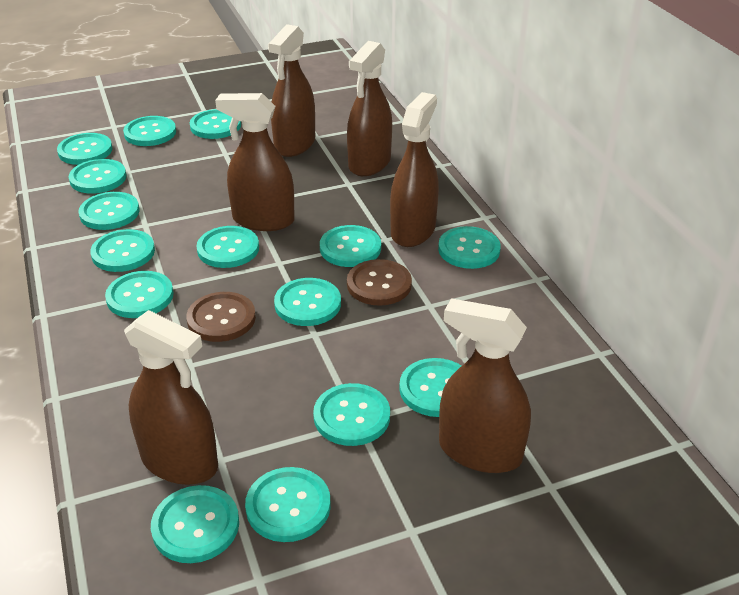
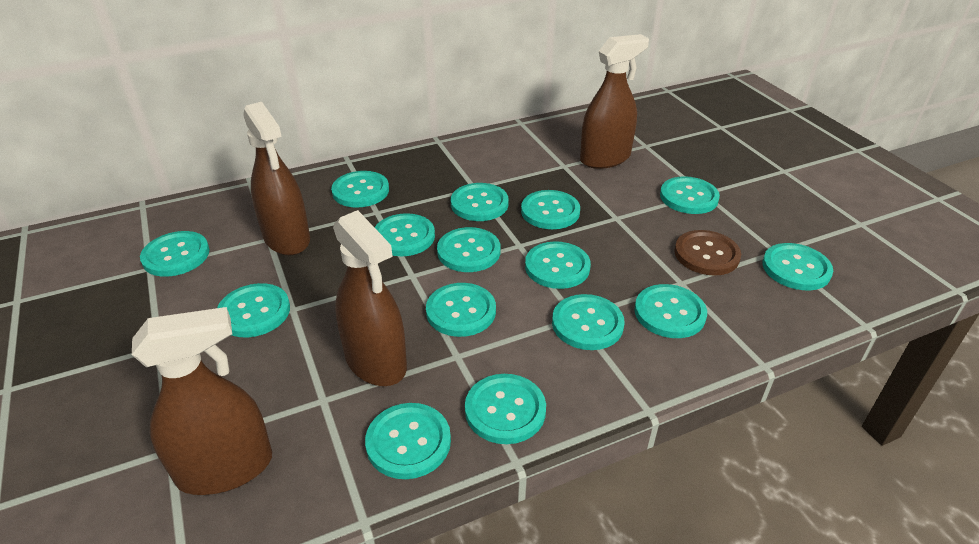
brown button: [186,292,256,342] [347,259,412,306] = 2 -> [674,230,741,275] = 1
brown spray bottle: [124,310,218,485] [215,93,295,231] [268,24,315,157] [347,41,392,176] [390,92,439,247] [439,298,531,473] = 6 -> [132,307,272,495] [243,102,310,256] [333,210,407,386] [580,34,649,169] = 4

